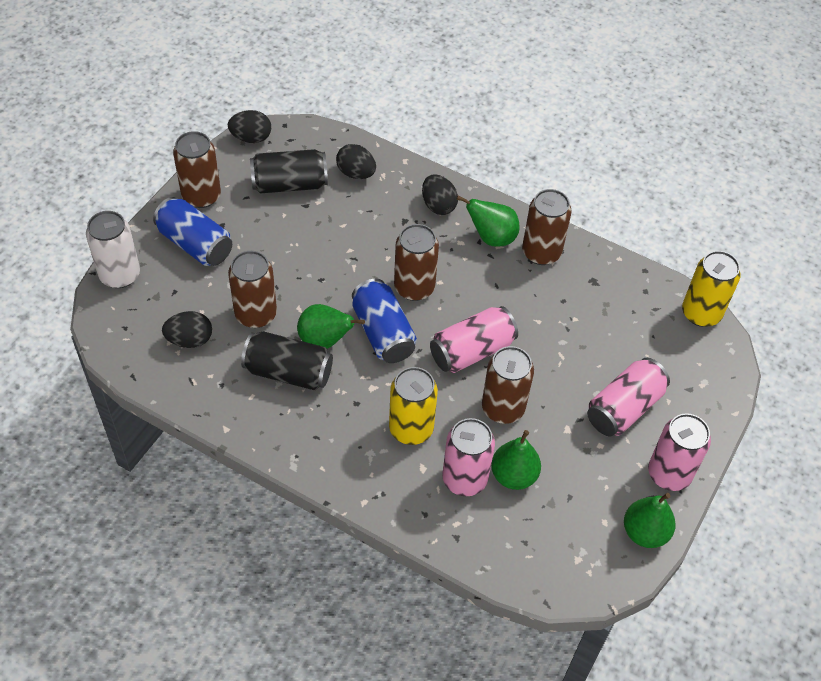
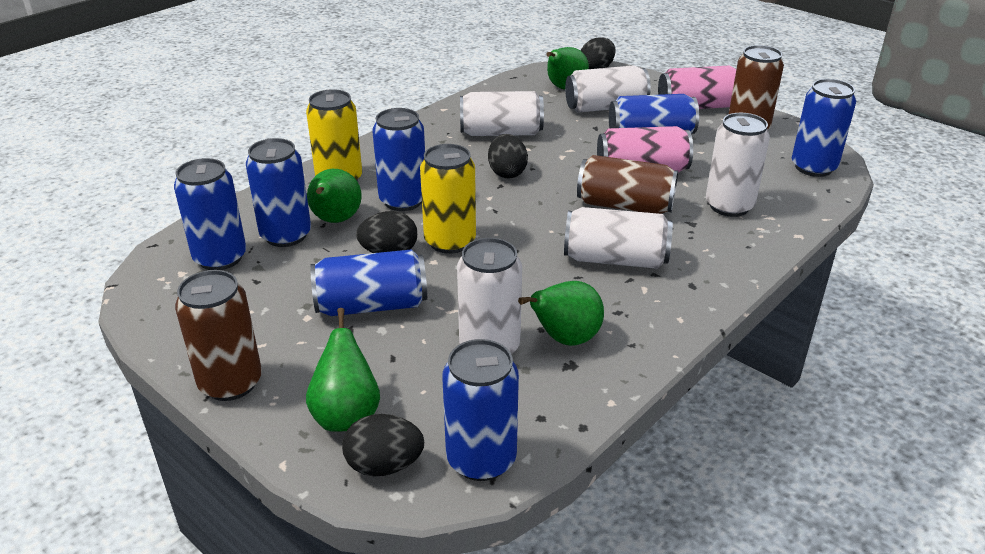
black can: [241,331,333,390] [250,149,328,193] = 2 -> none = 0
blue can: [153,197,232,266] [352,279,417,363] = 2 -> [174,158,246,270] [246,138,311,247] [310,249,427,316] [372,108,425,211] [442,339,519,481] [609,94,699,134] [792,79,856,177] = 7
brown can: [173,131,221,208] [228,251,277,328] [394,224,439,301] [482,346,534,424] [522,189,572,265] = 5 -> [175,270,262,401] [577,155,678,214] [729,45,784,129] = 3
pink can: [430,306,518,373] [442,418,495,496] [587,358,670,436] [648,413,711,491] = 4 -> [597,126,693,172] [658,66,736,109] = 2
white can: [86,211,140,288] = 1 -> [457,238,522,354] [460,91,544,136] [564,207,673,269] [565,65,651,113] [706,113,770,217] = 5

